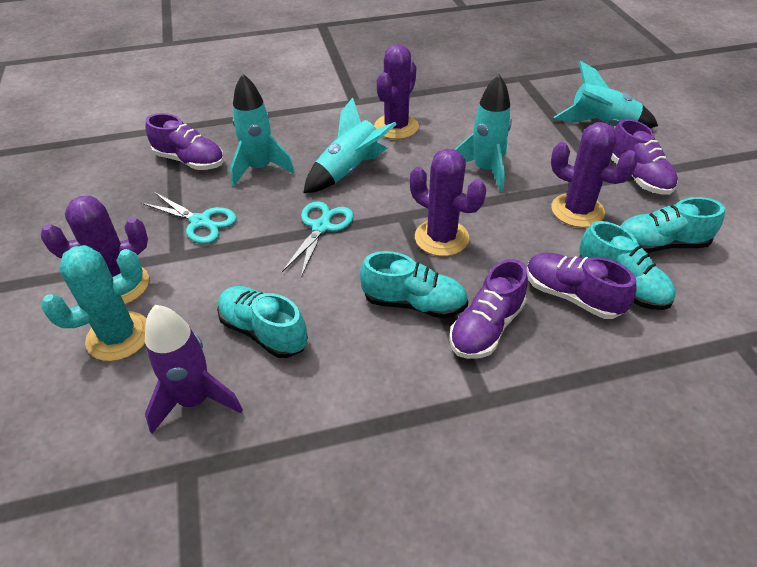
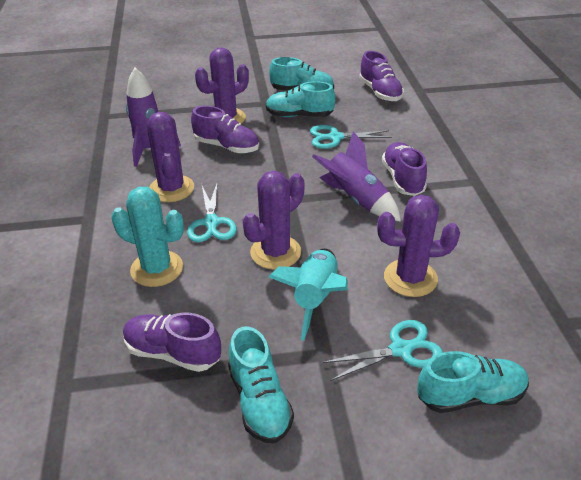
purple rocket: [145,305,243,434] = 1 -> [126,68,181,167] [312,131,401,221] = 2
turquoise rocket: [230,74,295,186] [304,98,397,193] [454,74,512,192] [554,61,658,128] = 4 -> [269,249,348,341] = 1
turquoise scissors: [141,192,237,244] [282,201,353,277] = 2 -> [187,184,237,242] [310,125,392,149] [322,320,443,381] = 3

